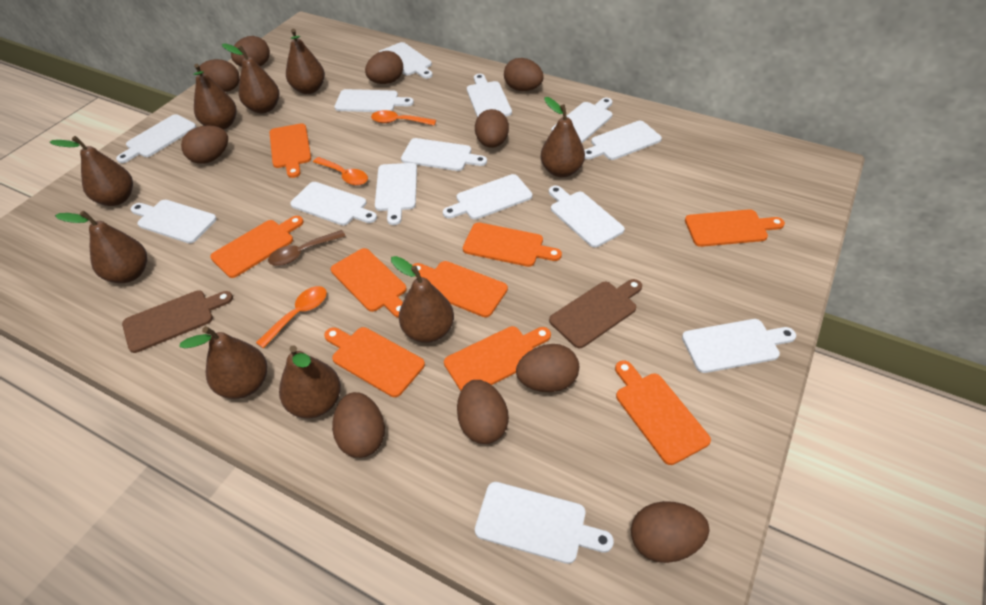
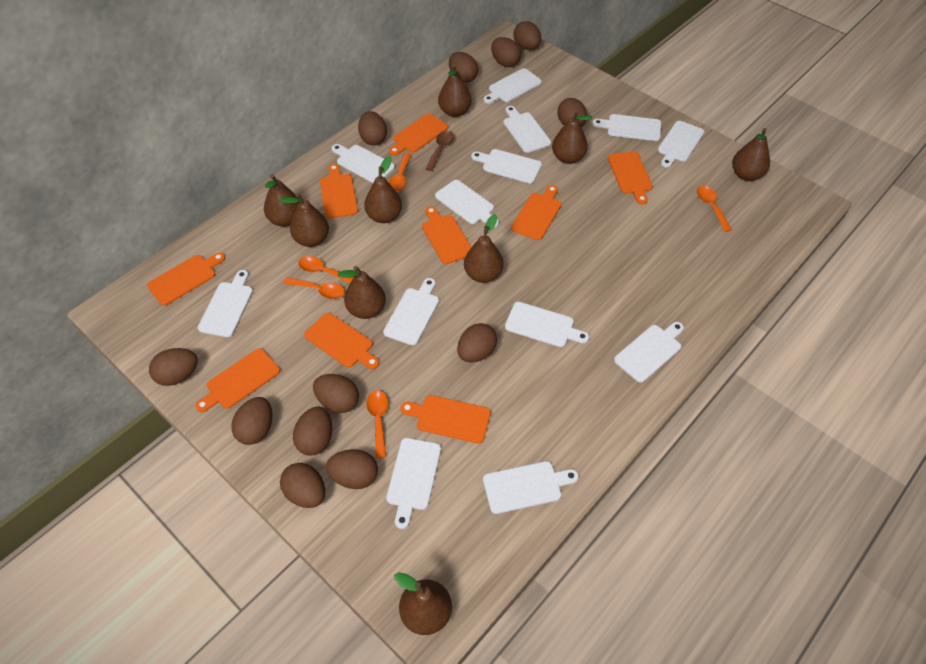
brown cutting board: [122,290,233,353] [549,279,642,348] = 2 -> none = 0
brown egg: [181,125,228,164] [197,59,240,92] [231,36,270,67] [332,392,385,458] [365,51,403,84] [457,380,509,444] [475,109,509,148] [504,58,544,91] [516,344,579,392] [631,501,710,563] = 10 -> [149,348,198,386] [231,397,272,445] [280,463,325,508] [293,407,332,456] [313,374,359,413] [326,449,378,489] [358,111,387,145] [449,52,478,83] [457,323,497,362] [491,37,521,67] [513,21,541,50] [557,98,587,127] = 12
orange spoon: [256,286,327,348] [313,157,368,185] [371,110,436,126] = 3 -> [283,277,345,299] [298,256,353,284] [366,390,388,458] [389,153,412,192] [697,186,732,232] = 5
white cutting board: [116,114,196,163] [131,200,217,243] [290,182,377,225] [335,89,414,112] [375,163,417,225] [379,42,433,79] [401,138,487,171] [443,174,532,220] [467,74,512,118] [475,482,614,564] [549,185,625,247] [551,98,613,143] [584,121,662,160] [682,319,796,373] = 14 -> [198,270,253,337] [331,144,395,183] [383,278,439,345] [386,438,441,529] [435,180,499,227] [471,149,542,184] [483,68,542,104] [483,461,579,514] [503,106,551,153] [505,302,589,347] [592,114,661,141] [614,322,684,383] [658,121,705,168] = 13

